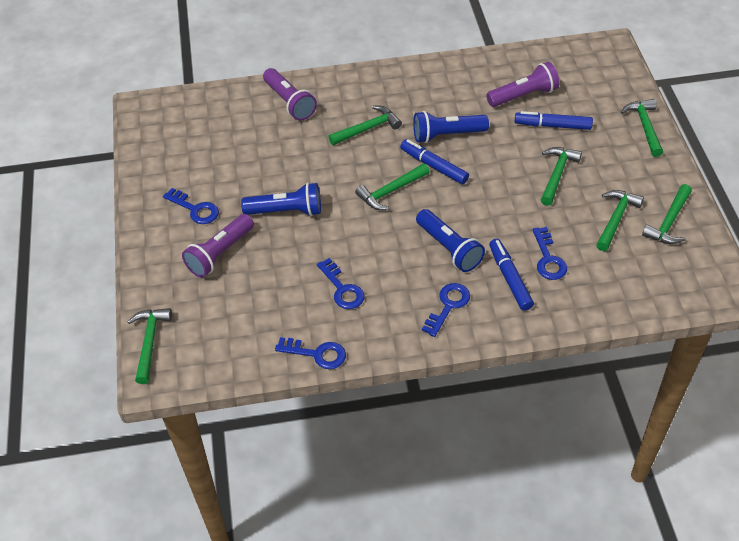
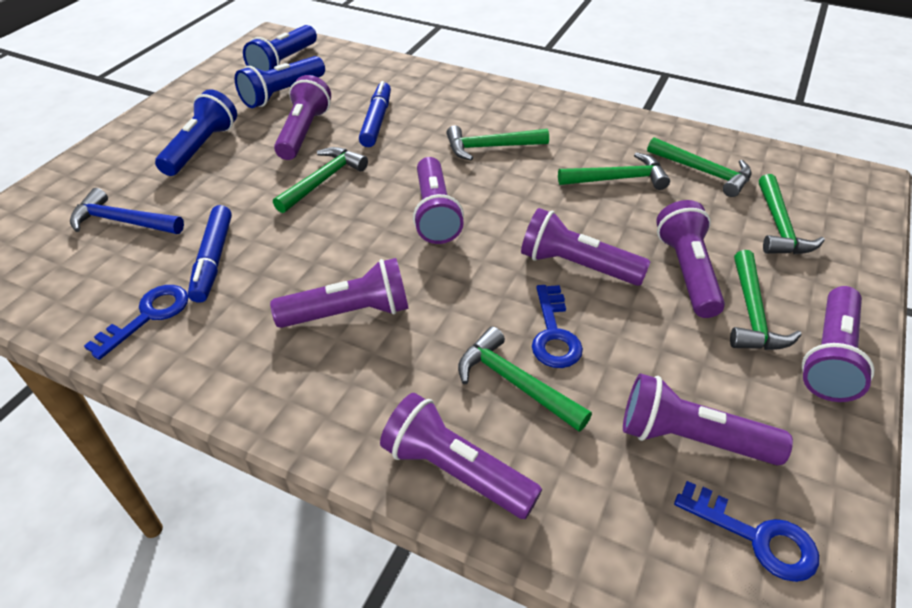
blue hammer: none = 0 -> [70,188,184,234] = 1
blue key: [163,188,219,224] [275,337,346,369] [317,258,365,309] [422,283,470,337] [532,227,567,280] = 5 -> [84,285,188,360] [532,285,583,368] [674,481,819,582] = 3
blue marker: [400,140,469,184] [489,239,534,311] [515,111,593,130] = 3 -> [188,205,232,303] [359,81,391,147] = 2
purple flashlight: [182,214,254,277] [263,68,317,121] [486,62,559,107] = 3 -> [270,258,409,328] [274,75,331,160] [380,393,542,519] [413,157,464,244] [521,208,650,286] [623,373,793,465] [656,200,725,318] [802,286,875,402] = 8

